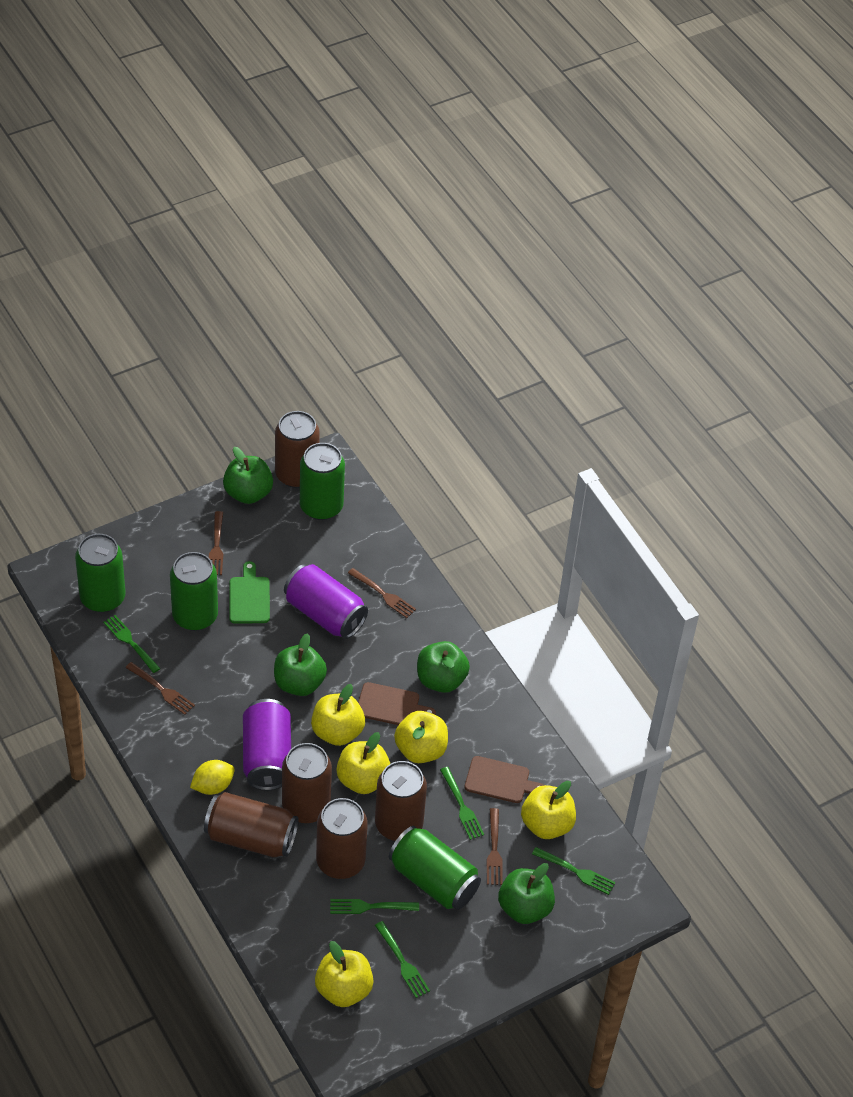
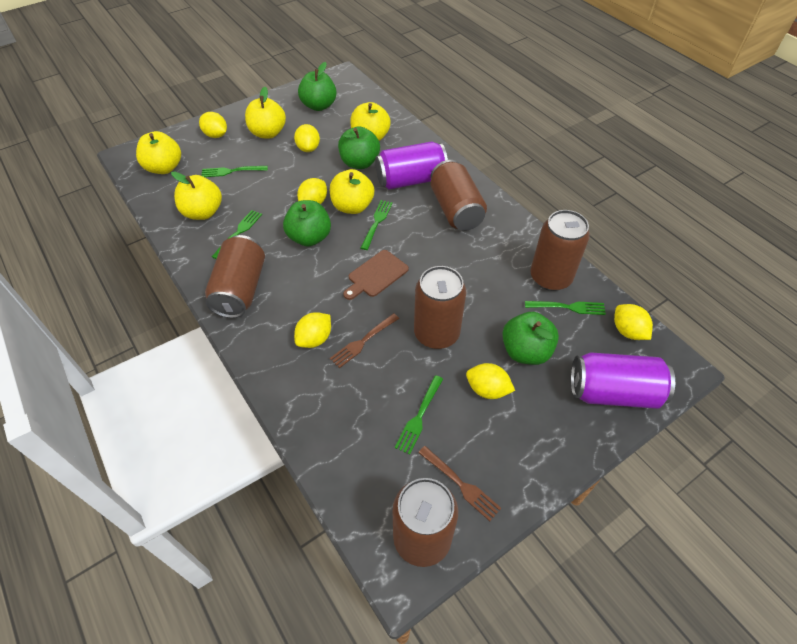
brown cutting board: [358,682,436,725] [465,756,544,803] = 2 -> [343,250,409,300] = 1
brown fork: [125,662,195,715] [209,511,223,575] [348,568,416,618] [487,808,503,885] = 4 -> [330,313,399,368] [418,446,501,521] = 2
green can: [75,534,125,612] [170,552,218,631] [300,443,345,520] [389,826,481,910] = 4 -> none = 0
green cutting board: [229,561,270,624] = 1 -> none = 0
yellow lemon: [190,760,235,795] = 1 -> [199,112,227,138] [294,124,320,152] [294,312,331,348] [297,178,327,204] [466,363,515,399] [614,304,653,340] = 6

